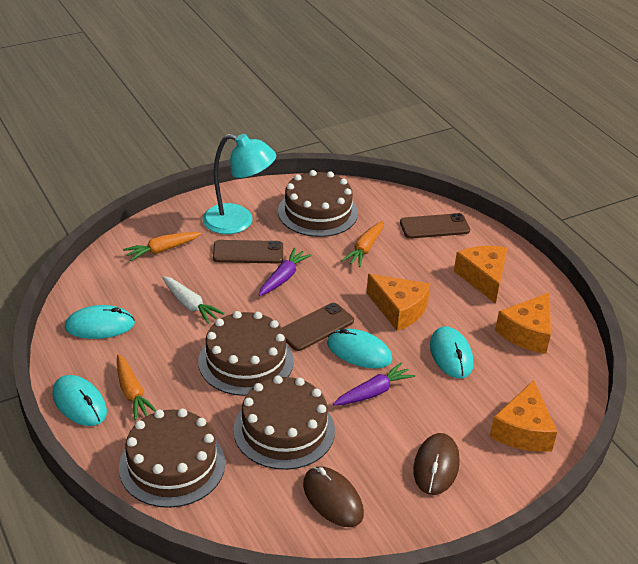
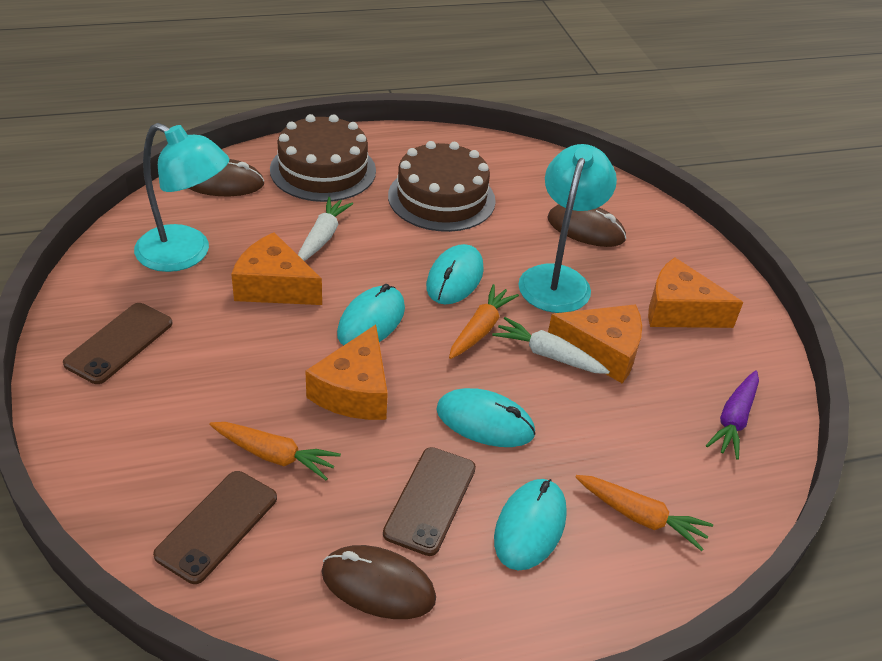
brown cake: [119,409,225,508] [198,311,294,396] [233,376,335,470] [278,170,358,237] = 4 -> [270,114,376,202] [388,141,496,232] = 2
brown mouse: [303,466,364,527] [413,433,460,495] = 2 -> [189,159,265,196] [321,545,436,619] [547,204,626,247] = 3
purple carrot: [259,248,312,296] [333,362,415,405] = 2 -> [706,370,759,460] = 1
turquoise lamp: [203,134,276,234] = 1 -> [134,123,229,272] [518,144,617,313] = 2
white carrot: [162,276,224,324] = 1 -> [298,197,353,261] [492,317,610,374] = 2

